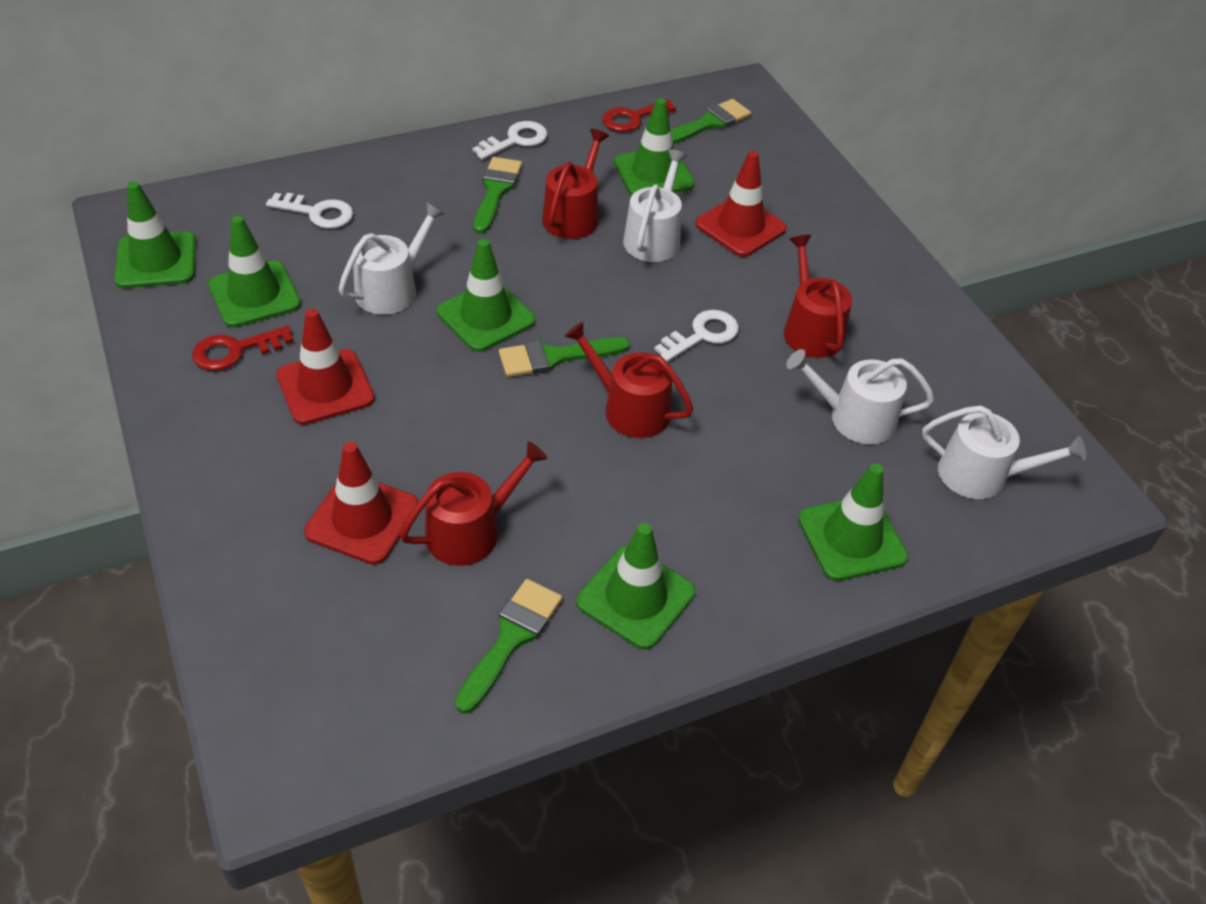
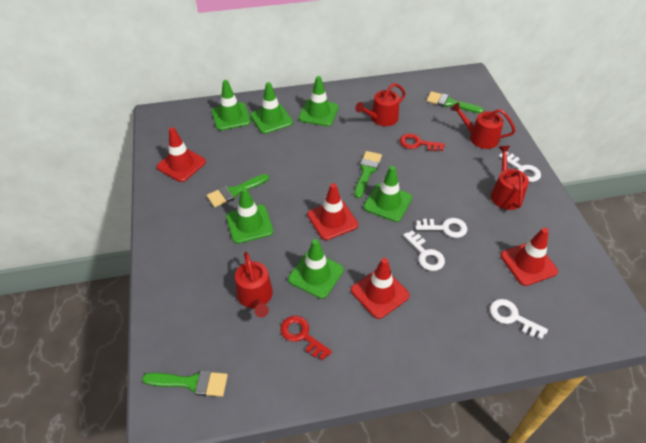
red traffic cone: [276,309,375,425] [304,442,418,564] [695,151,787,257] = 3 -> [157,127,206,182] [307,183,358,240] [351,258,410,319] [501,228,558,286] = 4
white key: [266,193,353,229] [472,121,548,160] [654,310,739,362] = 3 -> [403,230,445,271] [416,218,467,238] [490,299,548,339] [499,152,541,182] = 4
white watering can: [339,202,445,315] [623,149,687,262] [786,349,934,444] [922,405,1086,499] = 4 -> none = 0

